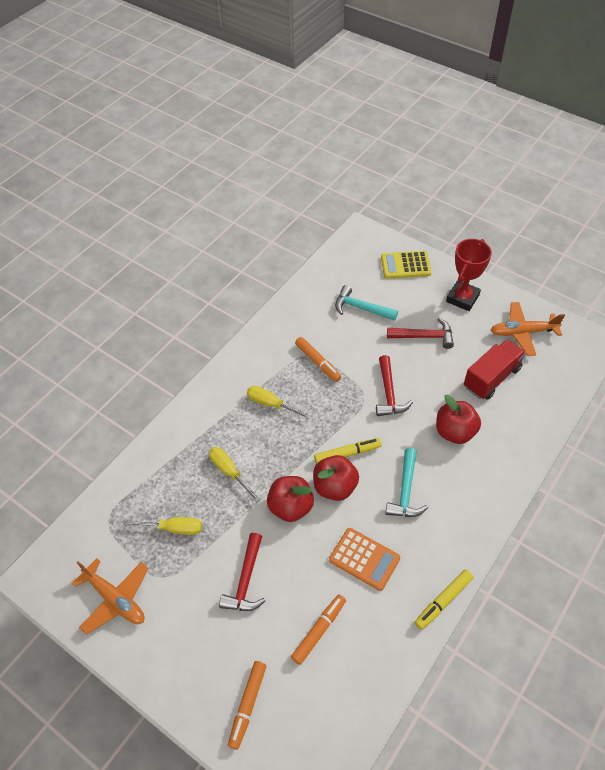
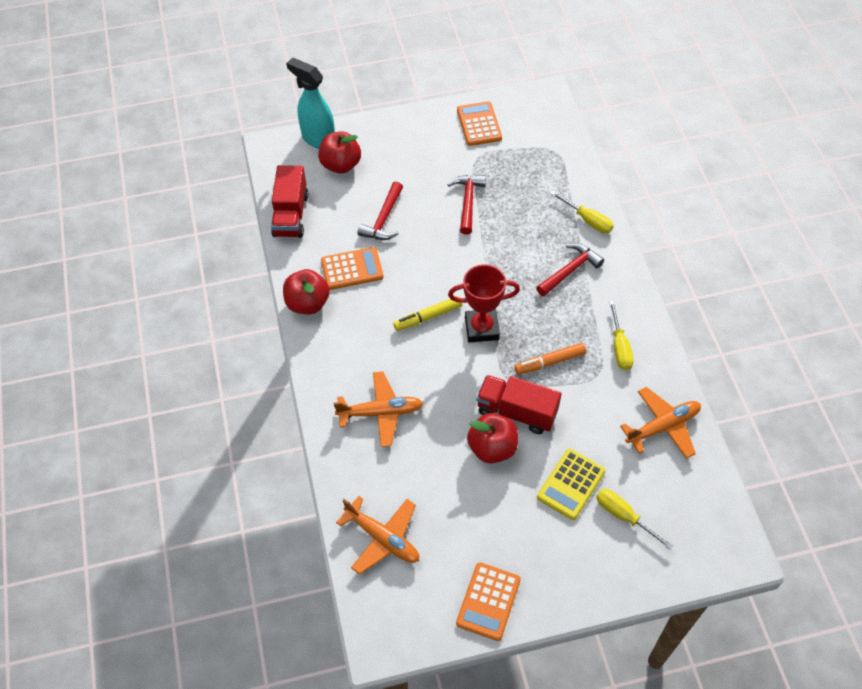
orange calculator: [329,528,400,591] = 1 -> [321,247,383,290] [456,562,521,641] [457,101,502,146] = 3
orange marker: [228,661,266,750] [291,594,346,665] [295,337,341,382] = 3 -> [515,343,586,374] = 1
orange plane: [72,558,149,635] [491,302,565,356] = 2 -> [333,371,423,447] [336,496,419,575] [620,387,701,459] = 3
red truck: [464,339,526,400] = 1 -> [271,165,309,238] [477,375,562,434] = 2
turquoise hammer: [335,285,398,321] [385,448,428,517] = 2 -> none = 0
turquoise spray bottle: none = 0 -> [286,58,335,149] = 1
yellow marker: [314,438,382,464] [415,569,473,630] = 2 -> [393,296,462,331] = 1

